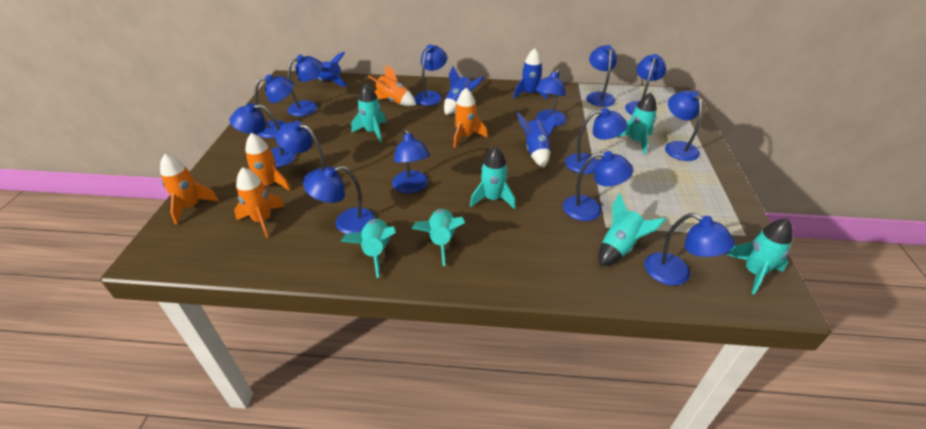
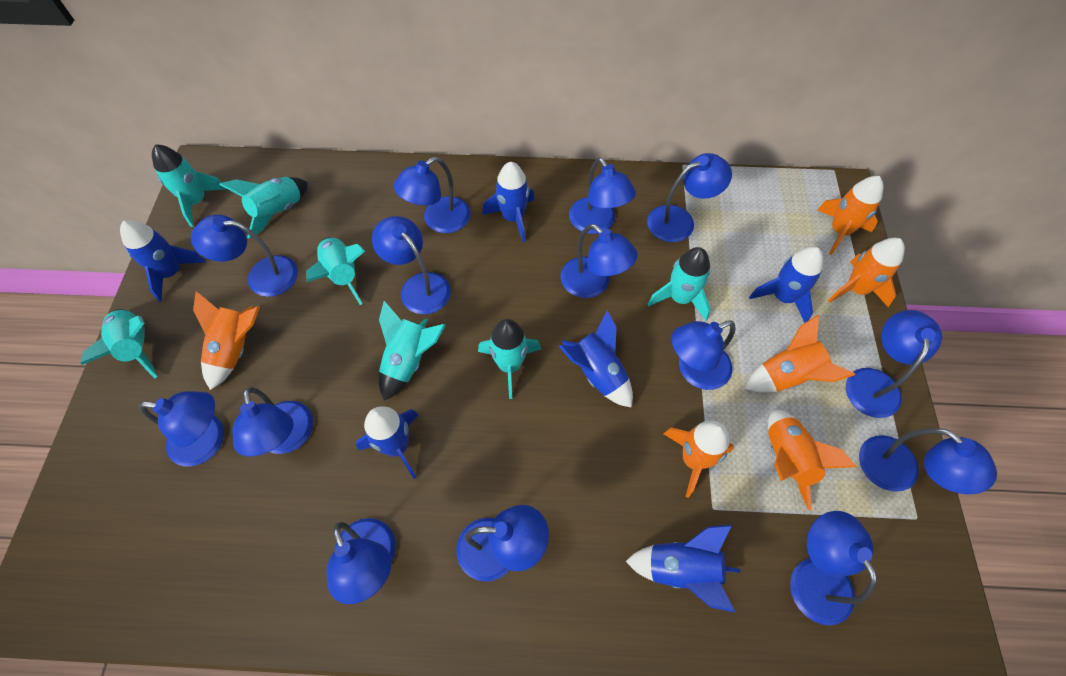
blue rocket: [315,52,348,86] [444,66,484,115] [513,48,548,99] [517,113,556,168] = 4 -> [120,220,206,302] [356,407,418,479] [482,162,534,242] [559,311,633,408] [626,525,740,612] [749,246,823,323] = 6
orange rocket: [160,154,219,224] [234,167,285,238] [245,133,291,191] [368,65,416,106] [454,88,488,147] = 5 -> [193,291,260,390] [664,421,734,498] [745,315,855,393] [768,409,857,510] [817,176,884,255] [828,238,905,307] = 6

